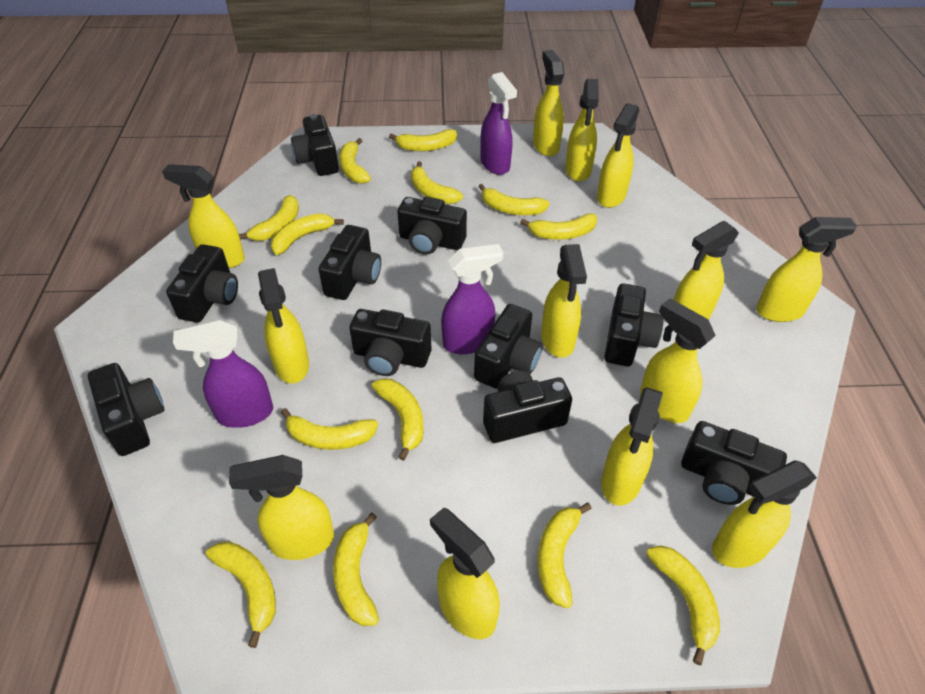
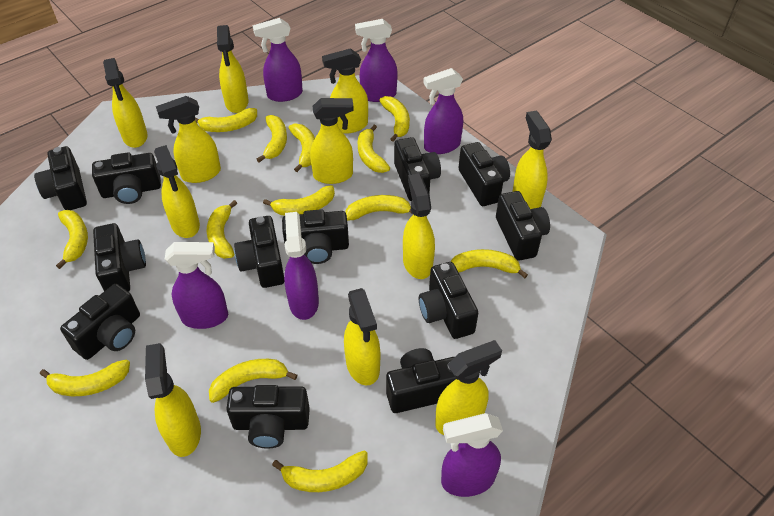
black camera: [88,363,164,456] [166,244,238,323] [291,114,339,176] [318,225,381,300] [349,309,432,376] [397,197,467,254] [474,304,542,388] [483,371,572,443] [604,283,664,366] [681,421,787,505] = 10 -> [34,146,87,210] [60,284,140,360] [92,152,161,204] [93,223,146,292] [226,385,310,449] [234,216,284,288] [282,209,349,264] [386,348,456,413] [394,137,441,201] [419,262,478,339] [458,142,510,206] [496,191,550,261] = 12
purple spray bottle: [173,320,273,428] [441,244,503,354] [480,72,517,175] = 3 -> [165,242,228,329] [252,18,303,102] [284,212,319,320] [355,19,398,102] [423,68,463,154] [441,413,503,497] = 6
yellow spray bottle: [162,164,245,268] [229,455,334,560] [258,268,309,384] [430,508,500,639] [533,50,565,156] [541,244,587,358] [565,79,599,181] [597,103,639,208] [601,387,663,506] [640,298,716,423] [674,221,739,320] [712,461,817,568] [756,217,857,322] = 13 -> [103,58,148,148] [145,343,201,457] [154,145,200,238] [156,96,221,183] [217,25,249,113] [310,98,354,184] [322,48,368,134] [344,288,380,386] [403,174,435,279] [435,340,502,435] [513,111,552,209] = 11

